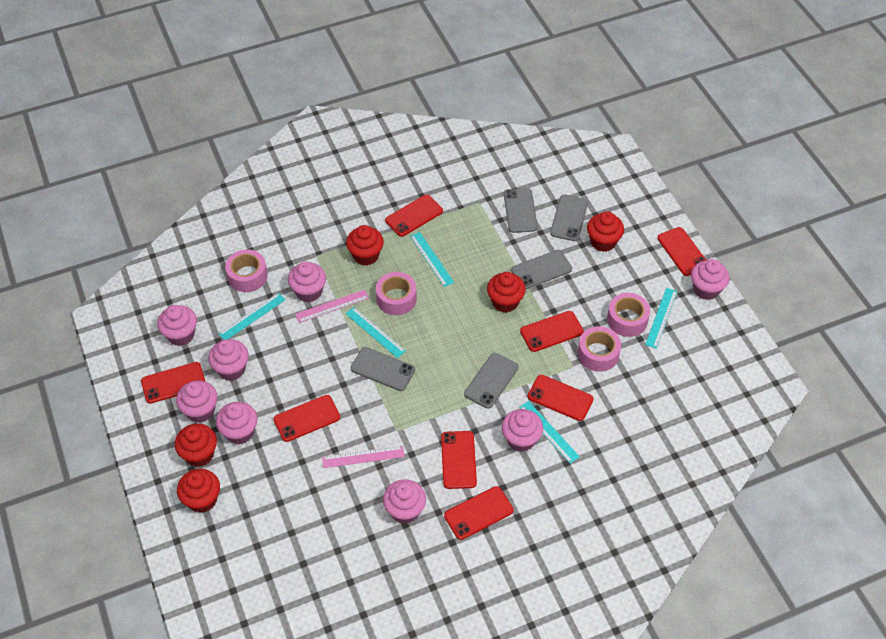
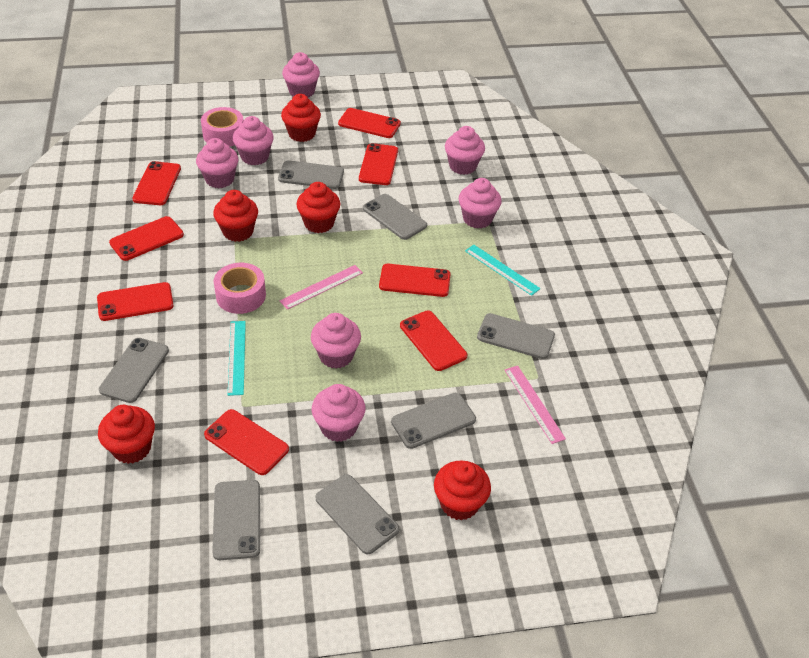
grey phone: [351,347,415,391] [464,353,519,409] [504,188,538,233] [511,250,572,289] [550,195,588,241] = 5 -> [99,338,169,403] [212,480,260,560] [278,160,344,189] [316,474,399,554] [363,194,427,240] [391,393,476,449] [477,313,555,359] = 7
pink cupcake: [157,305,197,346] [176,380,218,423] [208,339,249,381] [216,402,258,445] [288,262,326,302] [383,479,426,524] [502,409,543,452] [691,259,729,300] = 8 -> [196,138,238,188] [233,116,274,165] [282,52,320,97] [311,313,361,369] [312,384,365,442] [445,126,485,175] [459,178,502,228] = 7
pink tape: [225,250,268,292] [376,272,417,315] [578,326,621,372] [607,293,650,337] = 4 -> [201,107,243,147] [214,263,266,314] = 2
turquoise ruler: [218,293,286,340] [345,307,406,358] [410,232,454,287] [519,401,580,464] [645,288,678,349] = 5 -> [228,321,246,396] [465,245,540,296] = 2

